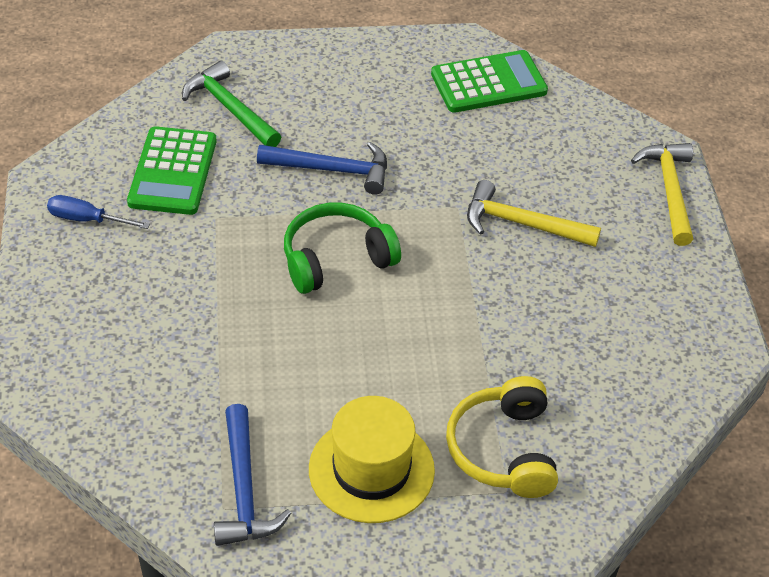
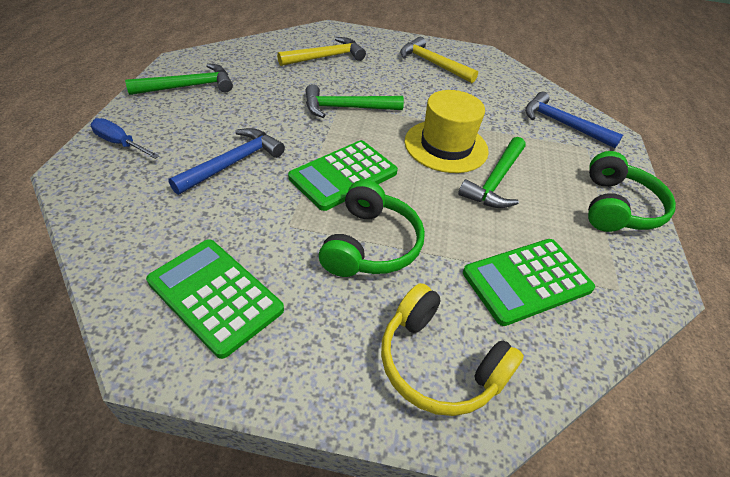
green calculator: [127,126,217,215] [431,50,548,113] = 2 -> [146,239,284,359] [288,140,398,211] [463,239,595,326] = 3
green hammer: [182,61,281,147] = 1 -> [125,63,233,95] [305,84,404,118] [458,137,525,208] = 3
green headphones: [284,203,401,294] = 1 -> [319,180,425,277] [588,151,676,232] = 2

